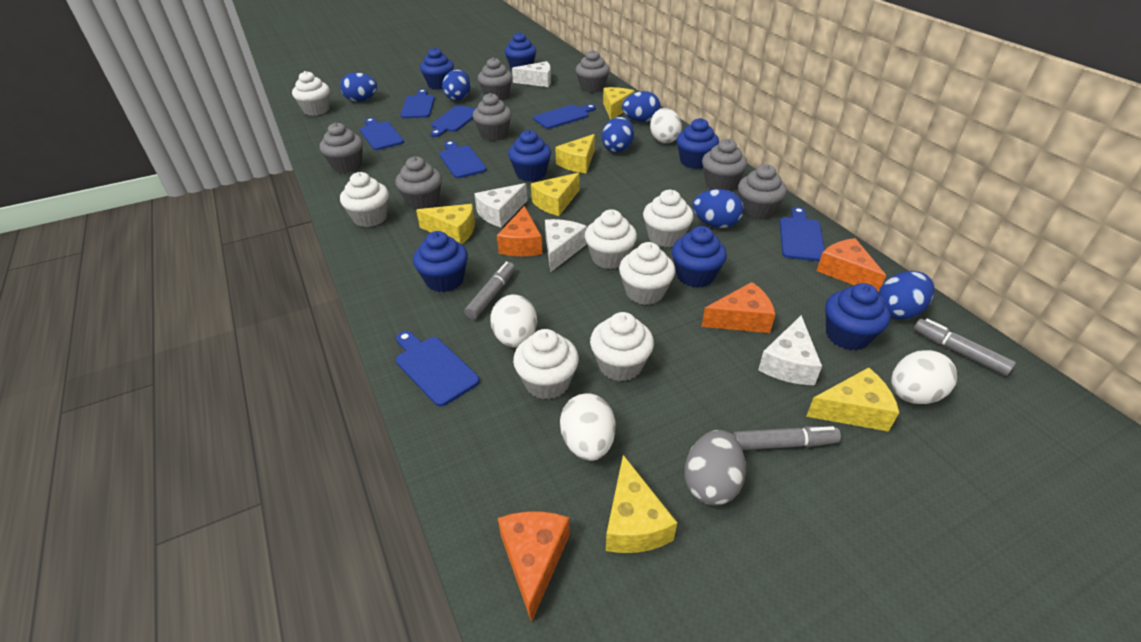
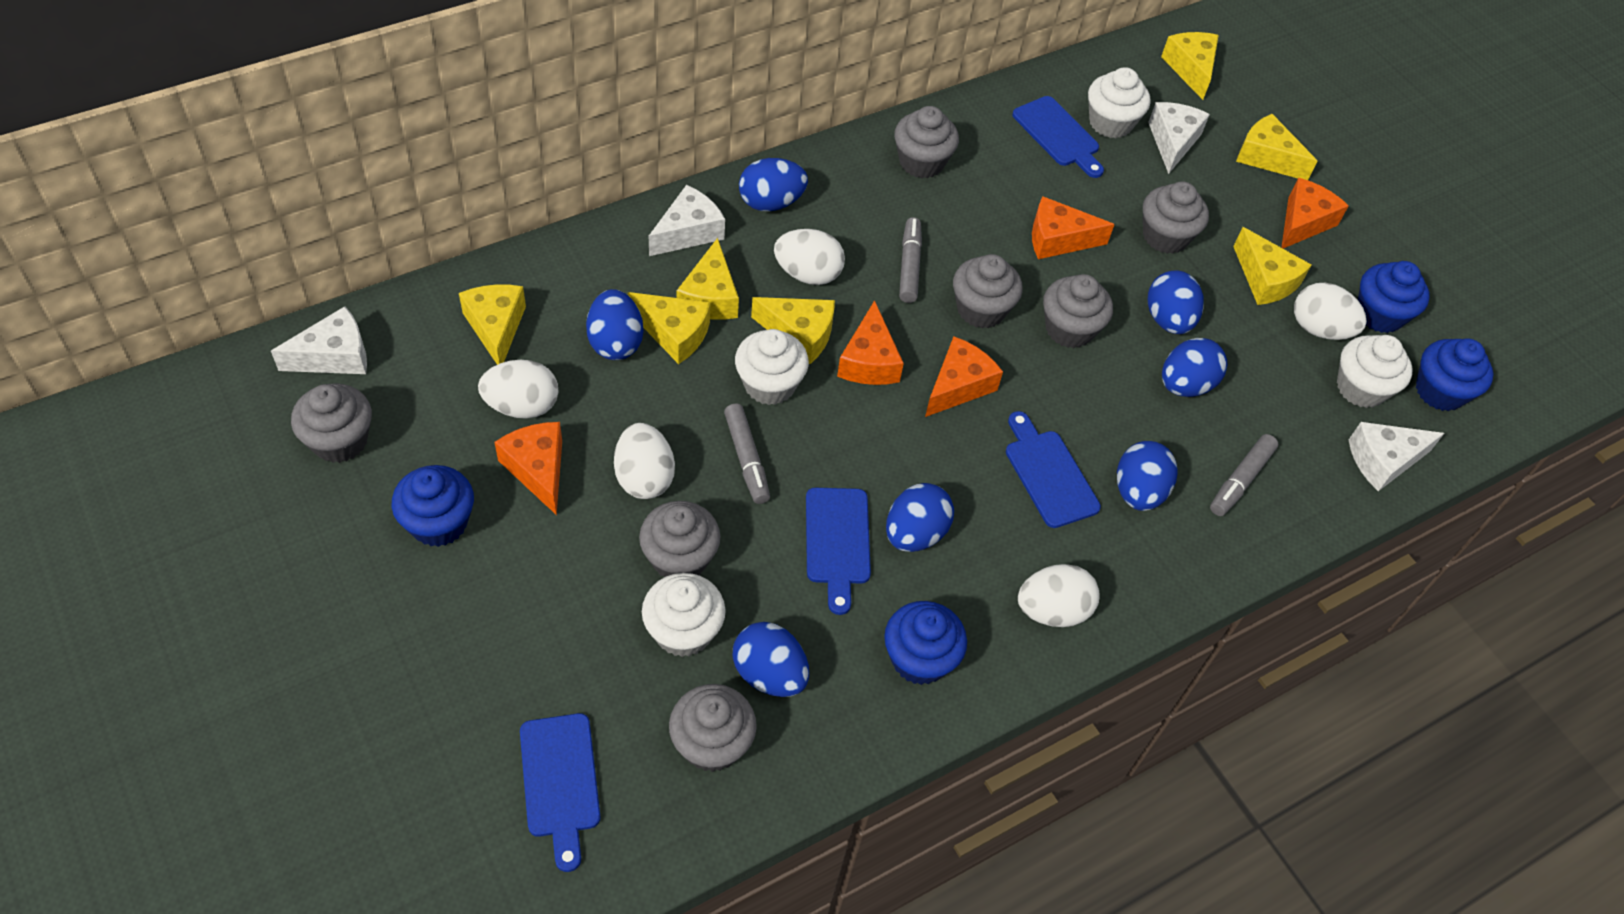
blue cupcake: [413,231,468,292] [420,47,454,90] [504,32,536,70] [508,130,551,181] [672,226,727,288] [677,118,719,169] [825,283,890,350] = 7 -> [392,465,474,547] [884,601,967,685] [1358,261,1430,333] [1416,338,1494,411] = 4
blue cutting board: [360,118,404,150] [396,331,480,407] [400,89,435,118] [430,105,476,137] [439,141,487,178] [533,104,596,129] [780,207,825,261] = 7 -> [520,713,601,872] [806,488,871,615] [1006,411,1101,528] [1012,96,1104,178] = 4
blue egg: [340,72,377,102] [442,69,471,101] [602,117,634,153] [622,91,661,122] [692,189,744,228] [879,271,934,320] = 6 -> [586,289,643,360] [733,622,809,697] [739,158,808,212] [886,483,954,552] [1117,441,1177,511] [1148,270,1204,334] [1162,338,1228,397] = 7
grey egg: [684,430,746,506] = 1 -> none = 0
orange cheese: [497,206,543,256] [498,511,570,623] [701,282,775,333] [817,238,886,292] = 4 -> [494,422,562,515] [837,300,904,385] [925,336,1003,417] [1032,196,1115,259] [1281,178,1349,248] = 5
white cupcake: [292,71,330,116] [340,172,389,227] [513,329,579,399] [585,209,637,269] [590,312,654,381] [619,242,675,305] [643,190,693,247] = 7 -> [642,573,726,657] [735,329,809,405] [1088,67,1150,138] [1337,335,1413,408] = 4
white egg: [490,295,537,347] [560,394,616,461] [650,108,682,143] [891,350,957,404] = 4 -> [478,360,559,419] [614,423,675,499] [774,229,845,285] [1018,564,1099,627] [1294,283,1367,340] = 5
yellow cheese: [416,204,475,244] [531,173,580,216] [555,134,595,173] [603,87,634,120] [606,455,678,553] [806,367,899,432] = 6 -> [459,284,526,365] [628,292,710,364] [677,238,739,319] [751,297,835,364] [1161,32,1219,100] [1233,227,1311,305] [1236,114,1317,180] = 7

